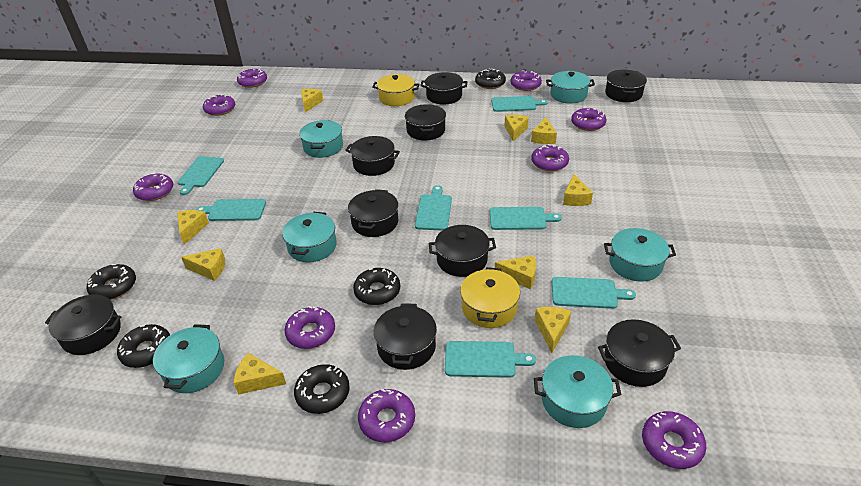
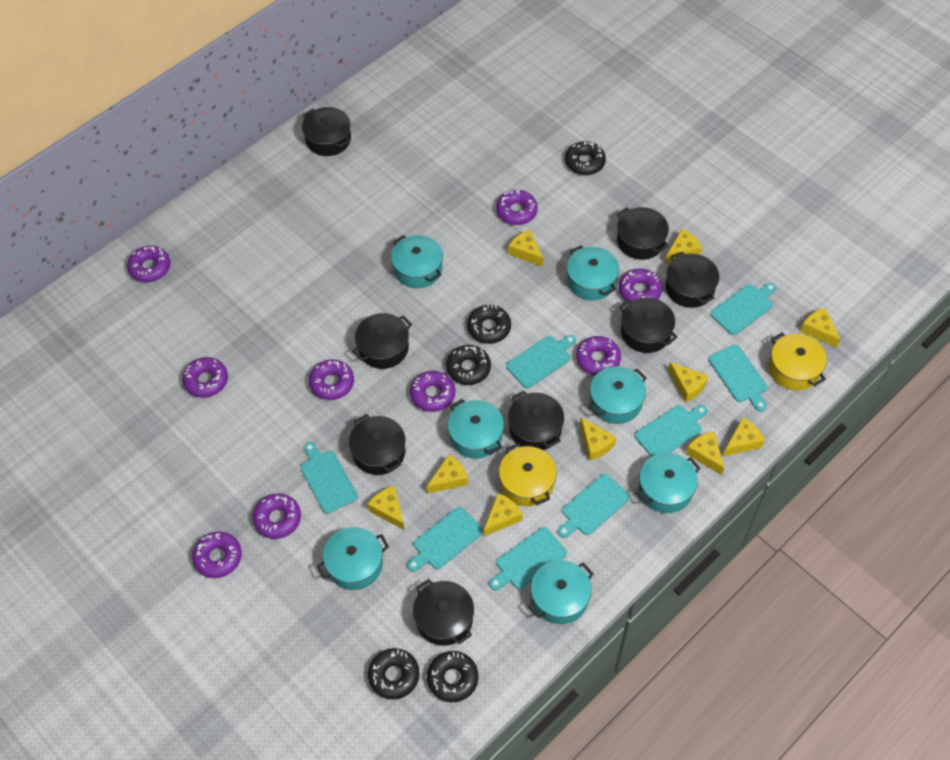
black pot: [45,295,121,355] [345,136,400,176] [348,189,398,237] [373,303,437,370] [405,104,446,140] [420,72,467,104] [429,225,496,277] [598,319,681,387] [605,70,647,102] = 9 -> [302,107,351,156] [349,414,406,475] [352,313,412,369] [413,579,474,646] [508,391,564,450] [617,207,669,260] [619,298,677,353] [665,251,719,308] = 8
turquoise cutting board: [178,156,224,195] [196,199,266,221] [415,185,452,230] [445,341,536,378] [490,207,562,230] [491,96,548,112] [552,277,636,309] = 7 -> [300,442,358,514] [407,507,483,572] [489,527,567,590] [506,335,576,388] [558,474,630,538] [635,405,708,457] [708,345,767,411] [710,283,776,335] = 8
turquoise pot: [153,324,224,393] [282,212,337,263] [299,120,343,158] [534,355,622,428] [546,71,595,104] [604,228,676,282] = 6 -> [317,527,389,590] [391,235,443,288] [448,399,504,459] [528,560,594,624] [567,245,619,300] [588,366,647,424] [635,453,700,513] = 7
yellow cheese: [177,210,209,245] [181,248,225,281] [234,353,286,395] [301,89,323,113] [495,255,536,289] [504,115,529,141] [531,118,557,144] [535,307,571,353] [563,174,593,206] = 9 -> [367,486,404,530] [427,454,468,494] [484,493,523,537] [509,230,543,267] [580,417,616,460] [665,229,702,264] [668,362,709,402] [686,431,724,475] [723,418,765,457] [800,307,840,348] = 10

